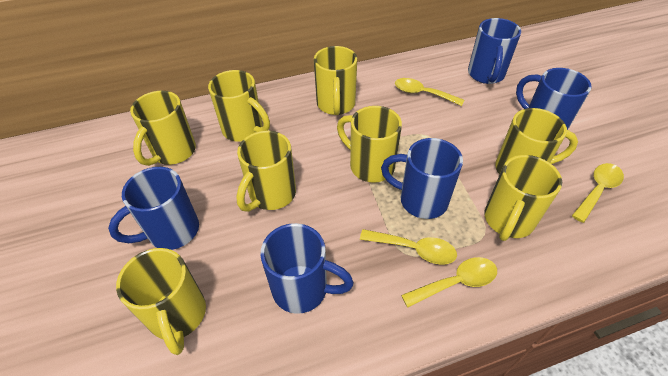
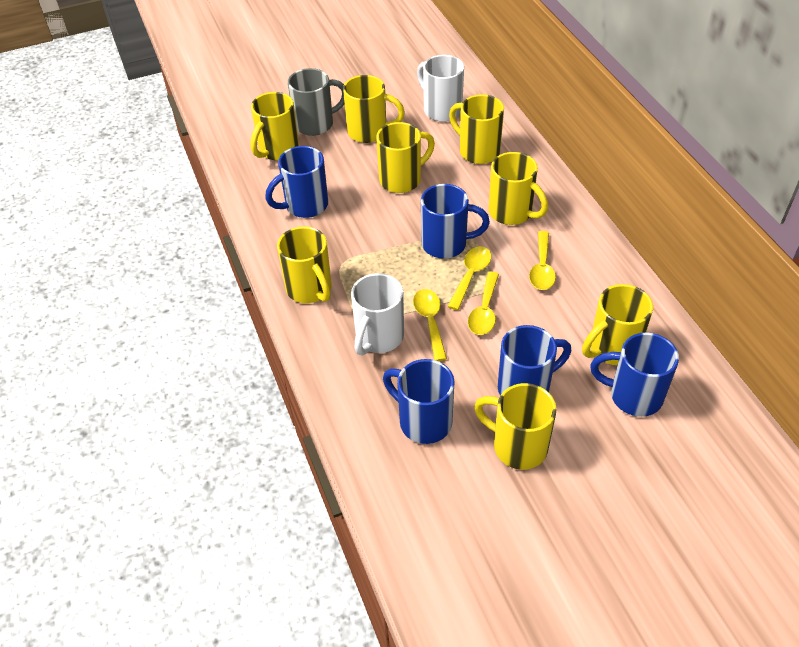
grey mug: none = 0 -> [288,68,344,136] = 1
white mug: none = 0 -> [351,273,404,356] [417,55,464,122] = 2

